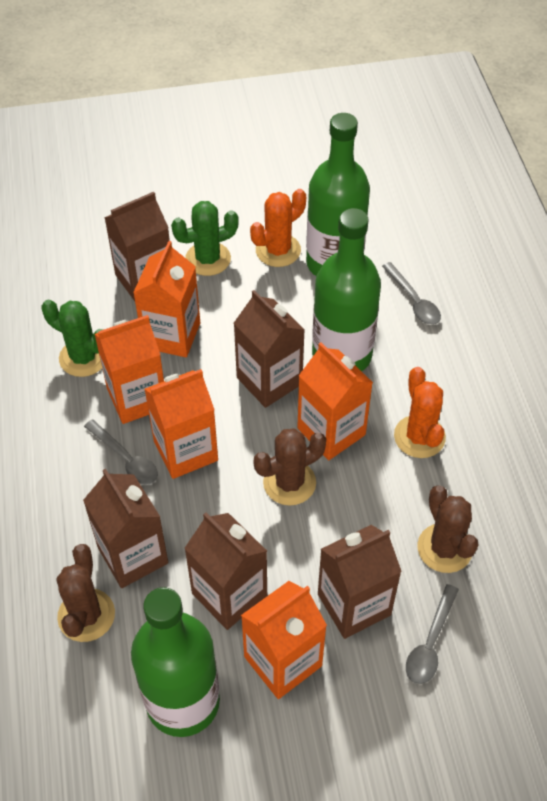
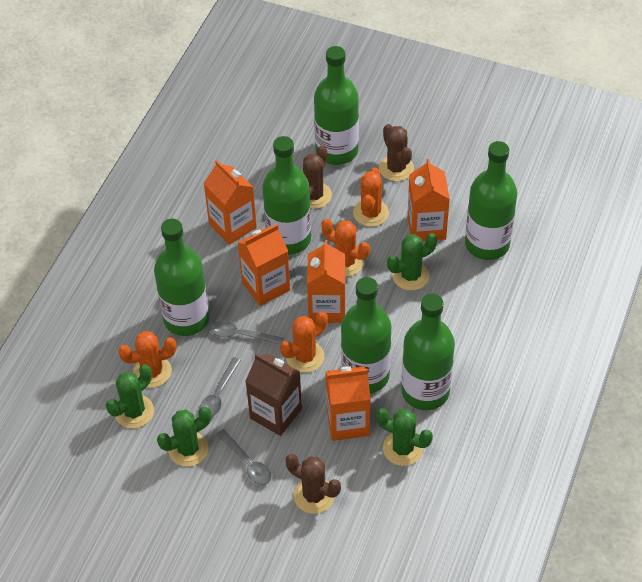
brown carton: [83,469,168,588] [104,192,170,301] [184,512,267,630] [234,290,305,408] [318,525,402,639] = 5 -> [246,354,302,436] = 1
green bottle: [131,587,220,737] [306,113,370,276] [312,208,381,371] = 3 -> [154,219,210,336] [262,136,311,255] [314,46,359,165] [341,277,391,394] [401,294,455,410] [465,141,517,260] = 6
green cactus: [42,300,103,377] [171,201,239,276] = 2 -> [106,364,154,428] [157,407,211,467] [376,408,433,466] [387,233,437,291] = 4
orange cactus: [250,189,306,267] [394,367,446,458] = 2 -> [118,331,177,388] [280,311,328,373] [321,219,370,277] [353,167,389,227] = 4

